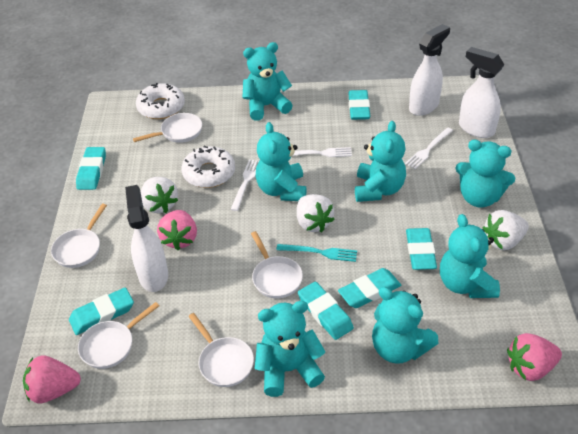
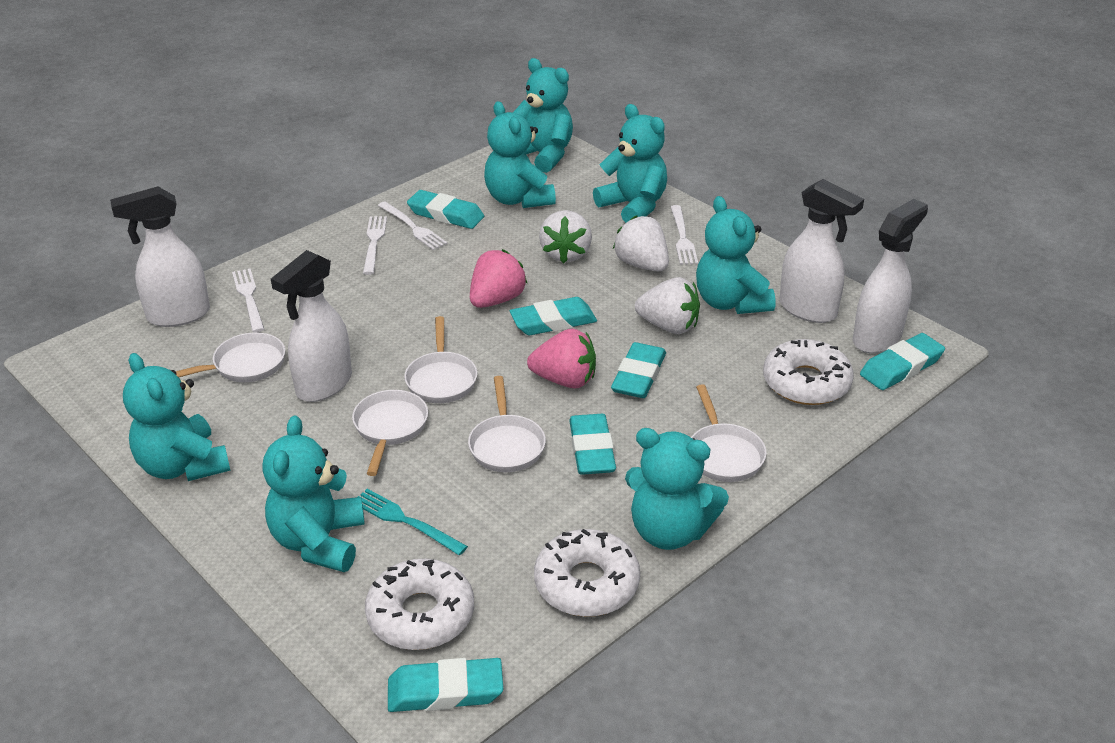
pink strawberry: [23,356,81,403] [157,210,197,250] [507,333,562,381] = 3 -> [470,249,527,308] [527,328,596,389] = 2
white donut: [136,83,185,119] [181,146,235,188] = 2 -> [365,559,474,650] [534,529,640,617] [763,339,854,405] = 3
white fork: [230,159,258,211] [293,147,352,157] [405,128,453,169] = 3 -> [232,269,264,332] [363,216,387,275] [378,201,448,250] [671,205,698,265] = 4
white spray bottle: [125,185,168,292] [409,24,450,116] [459,47,504,138] = 3 -> [110,187,210,327] [271,250,352,402] [779,179,864,323] [853,199,928,353] = 4

